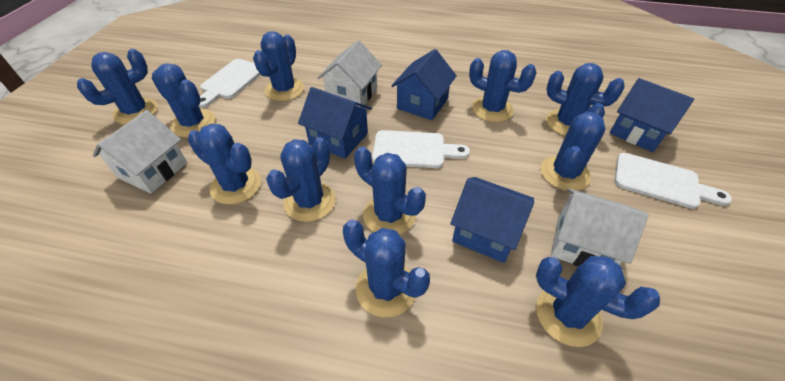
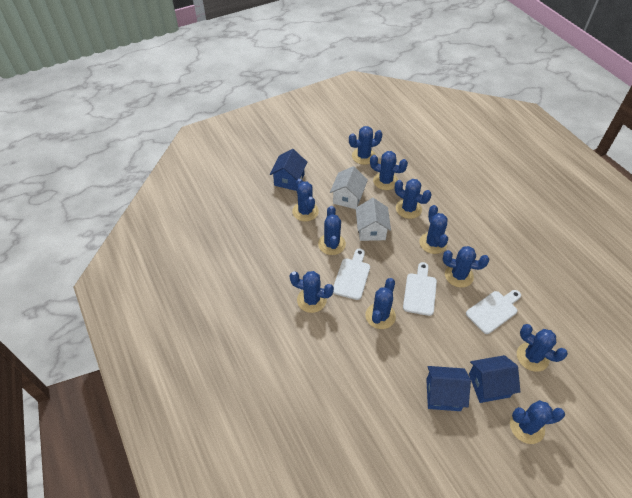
blue house: [298,87,372,159] [391,49,457,120] [450,177,534,263] [609,78,694,152] = 4 -> [270,149,307,191] [426,366,471,411] [469,355,520,403] = 3
white house: [93,110,187,194] [318,40,382,108] [551,188,649,267] = 3 -> [330,166,368,209] [356,198,391,241] = 2

